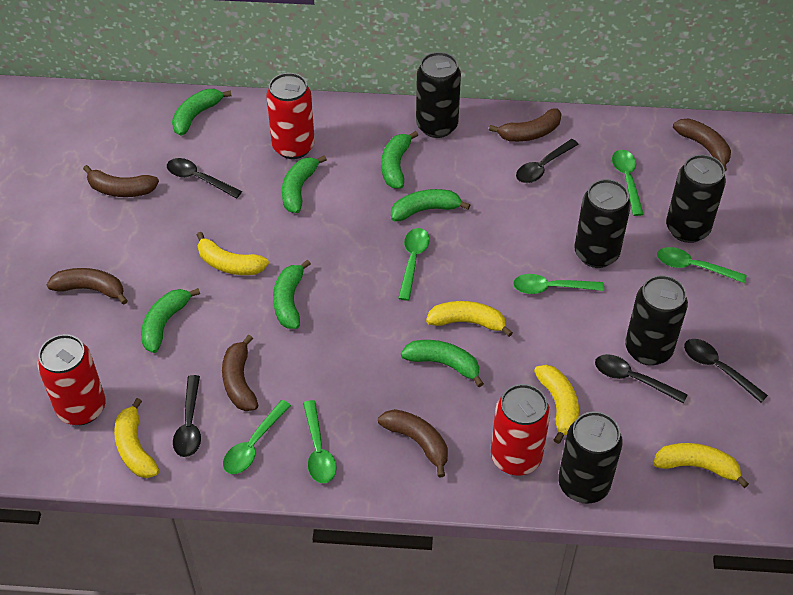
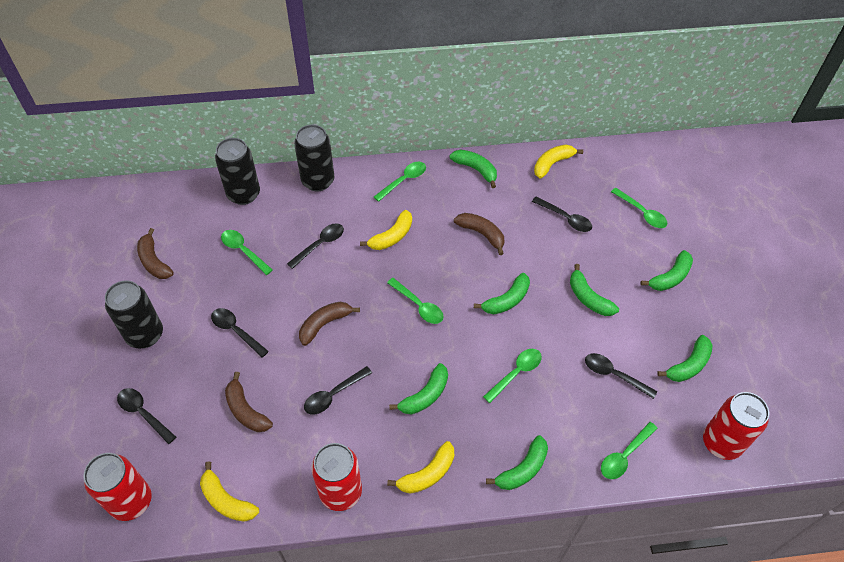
black can: [416,52,461,138] [558,411,623,504] [574,179,631,268] [625,275,688,366] [666,155,726,243] = 5 -> [105,280,163,348] [215,138,260,205] [294,125,334,192] = 3
black spoon: [167,158,242,199] [173,375,201,457] [516,139,579,183] [595,354,688,404] [684,339,768,402] = 5 -> [117,388,176,444] [211,308,269,358] [287,223,344,269] [304,366,372,415] [532,197,592,232] [585,353,657,399] = 6
brown banana: [47,268,128,305] [83,165,159,197] [222,335,258,411] [378,409,448,478] [489,108,562,142] [673,119,731,171] = 6 -> [137,228,174,279] [225,372,273,432] [299,302,360,346] [454,213,504,255] = 4
yellow banana: [114,398,159,478] [197,232,269,275] [426,301,513,337] [534,365,579,444] [653,443,749,488] = 5 -> [200,461,259,522] [360,210,412,250] [387,441,454,494] [534,144,583,178] = 4

